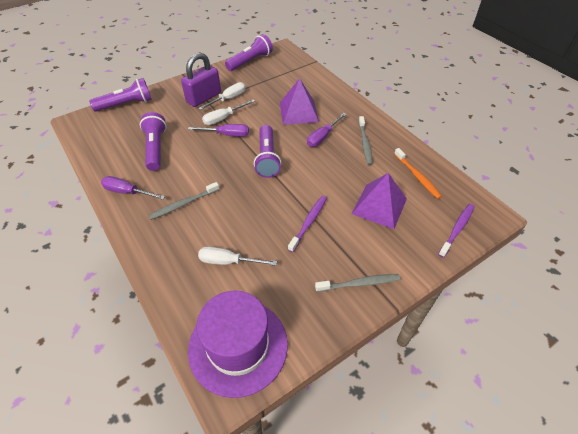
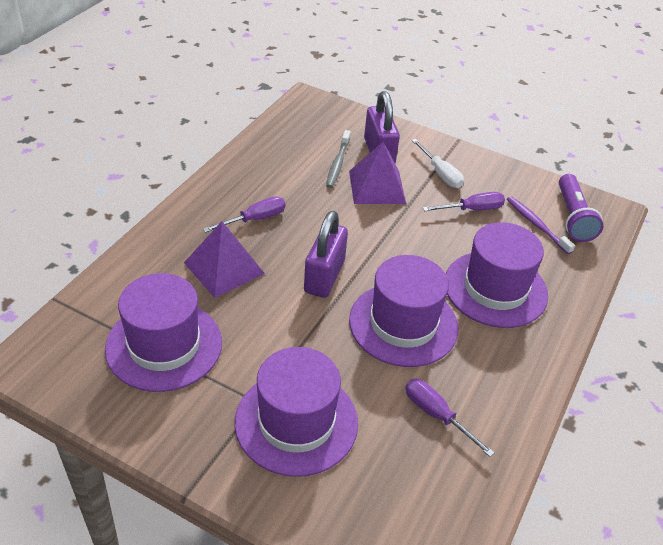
grey toothbrush: [149,182,220,220] [315,274,400,292] [358,116,373,165] = 3 -> [326,130,351,188] = 1
orange toothbrush: [394,148,442,199] = 1 -> none = 0
purple flashlight: [89,78,152,111] [140,112,167,171] [225,34,273,71] [254,125,281,178] = 4 -> [559,174,603,242] = 1
purple hat: [188,291,288,398] = 1 -> [105,273,222,392] [235,347,358,477] [349,255,458,367] [446,222,548,328] = 4
purple padlock: [181,53,221,107] = 1 -> [304,211,348,298] [364,91,400,163] = 2
purple toothbrush: [288,195,327,252] [438,204,475,258] = 2 -> [507,196,575,254] = 1
white screwdriver: [198,82,246,110] [198,246,277,266] [202,100,255,125] = 3 -> [412,139,464,188] = 1

